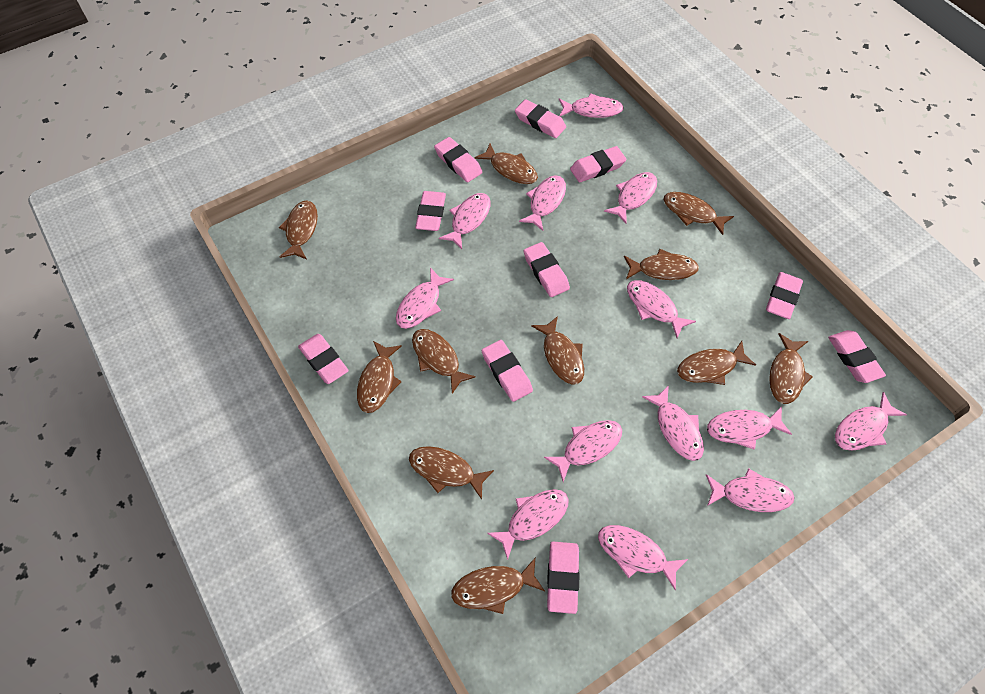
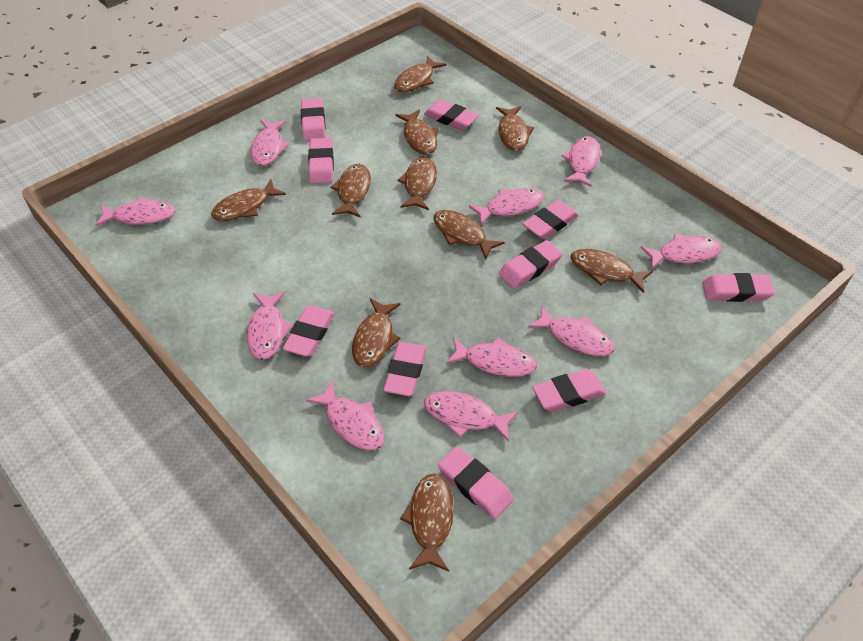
brown fish: [279,201,318,260] [357,341,402,413] [409,446,494,500] [412,329,476,394] [451,558,545,614] [474,144,538,184] [531,316,584,385] [624,249,699,280] [663,192,734,235] [677,341,756,385] [769,333,813,404] = 11 -> [211,179,286,221] [330,164,371,218] [352,298,401,368] [394,56,447,92] [395,109,439,155] [397,157,437,210] [400,474,454,571] [433,210,505,259] [496,106,534,151] [571,249,653,293] = 10
pink fish: [396,267,454,329] [439,193,491,249] [487,489,569,560] [519,175,566,231] [544,420,622,482] [559,93,624,118] [598,525,688,590] [604,172,657,224] [627,280,696,338] [642,385,704,461] [706,468,795,512] [707,406,792,450] [835,392,907,451] = 13 -> [95,197,175,226] [247,292,293,360] [251,120,290,166] [306,380,385,450] [424,391,518,442] [446,337,537,377] [469,188,544,225] [527,305,615,356] [562,136,601,187] [640,234,722,270] = 10

